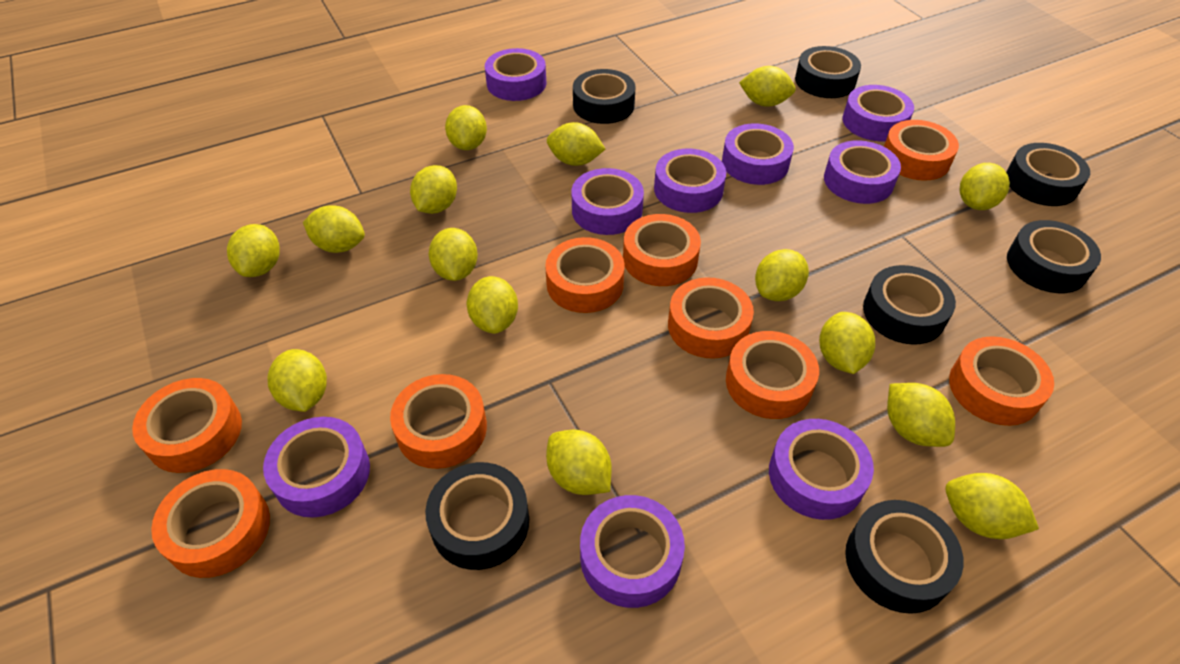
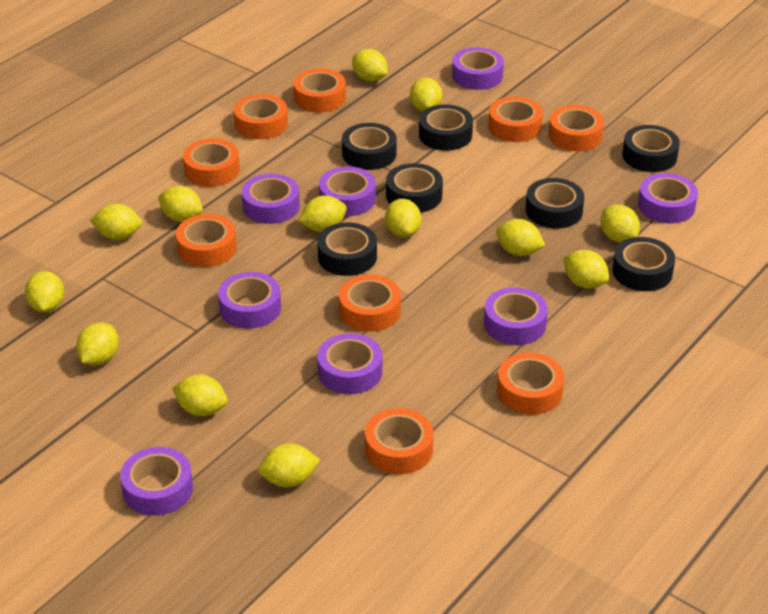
purple tape: [263,417,370,518] [485,48,546,101] [571,168,644,235] [580,495,685,608] [654,149,726,213] [722,123,794,185] [769,419,874,520] [824,140,901,204] [842,85,914,141] = 9 -> [120,447,193,516] [218,272,281,328] [242,173,300,224] [317,333,382,394] [319,167,376,216] [452,47,504,90] [484,287,548,345] [638,173,698,223] = 8
yellow lemon: [227,224,280,277] [268,349,327,412] [303,205,365,253] [410,165,457,214] [429,228,478,281] [445,105,487,150] [467,276,518,334] [546,430,612,495] [547,122,605,166] [739,66,796,107] [755,249,809,301] [819,312,875,374] [887,383,955,447] [945,473,1039,539] [960,163,1010,210] = 15 -> [25,271,64,312] [76,322,119,365] [90,204,142,240] [158,186,203,222] [172,375,227,416] [258,443,320,487] [299,195,347,232] [352,49,388,81] [385,199,421,237] [410,78,442,112] [496,219,545,256] [564,250,609,289] [601,204,640,243] = 13

